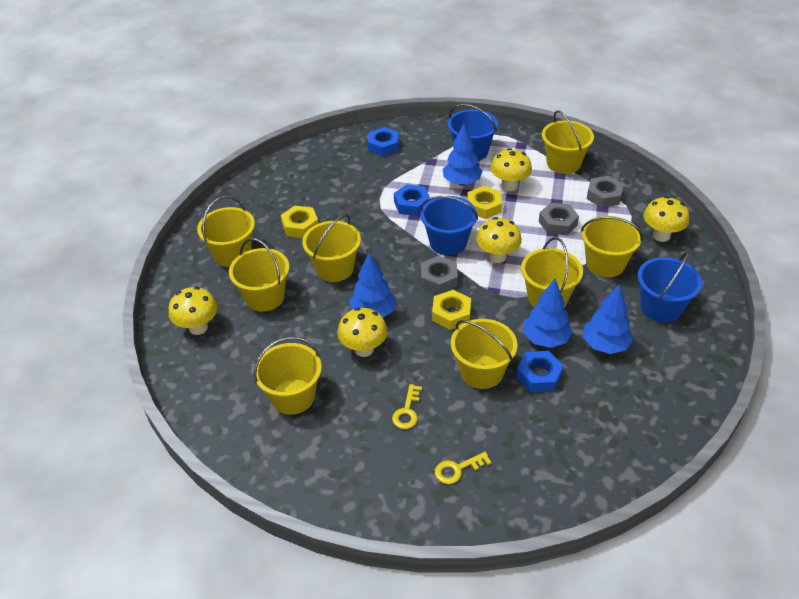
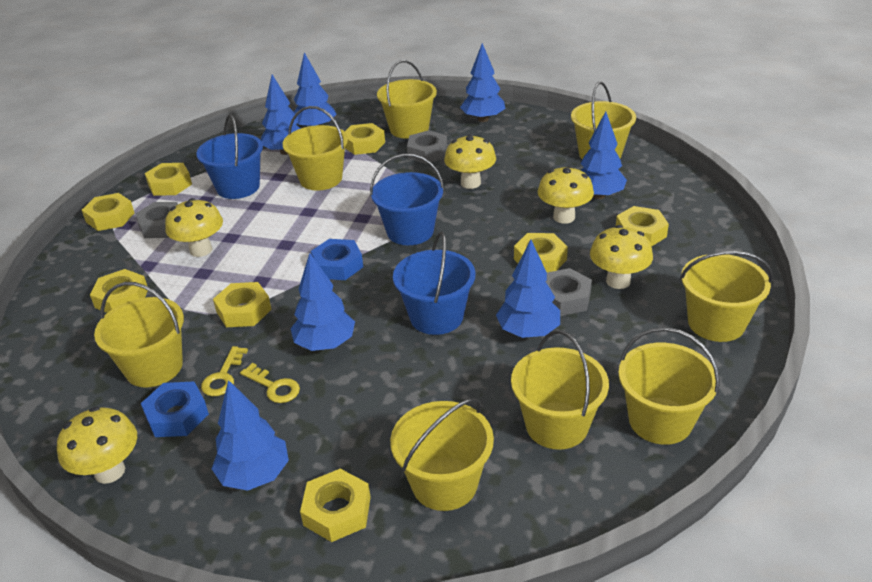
blue nut: [368,127,399,156] [394,184,430,216] [516,351,564,392] = 3 -> [141,381,209,437] [311,239,363,280] = 2
blue tree: [349,253,396,317] [443,123,483,186] [523,279,573,348] [583,284,633,354] = 4 -> [212,380,289,491] [261,75,301,155] [291,253,355,351] [294,52,337,126] [460,43,505,122] [496,240,560,338] [581,111,627,199] = 7
yellow nut: [281,206,318,238] [432,290,471,330] [467,186,502,219] = 3 -> [82,193,134,231] [90,269,148,313] [145,163,192,196] [213,282,272,327] [300,469,371,542] [345,123,385,155] [514,233,568,272] [616,206,669,247] = 8

